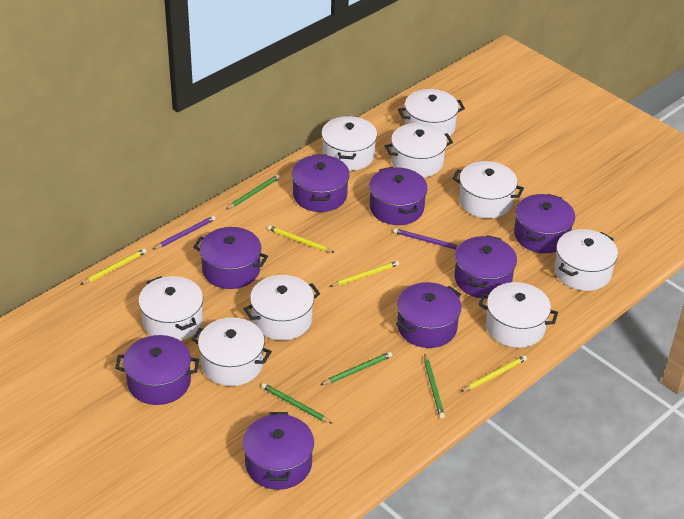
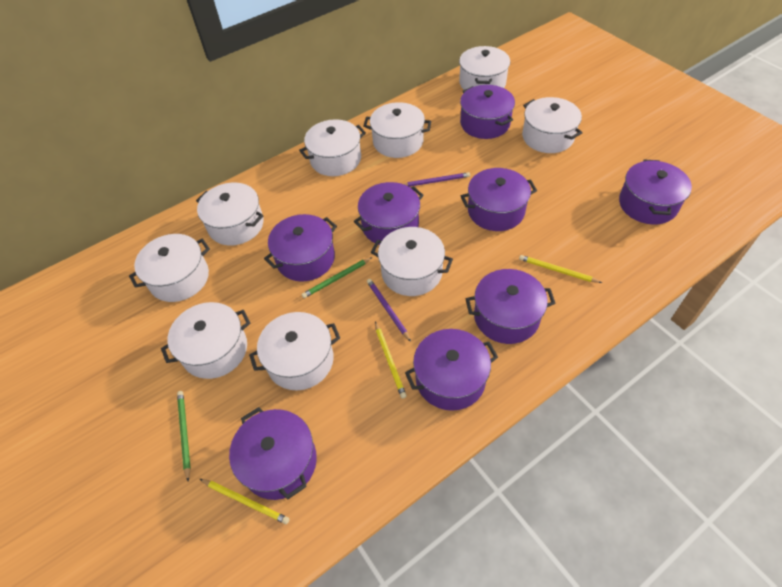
green pencil: [226,175,280,209] [261,383,333,424] [321,352,392,385] [424,355,445,418] = 4 -> [177,391,191,481] [301,257,372,298] = 2
yellow pencil: [80,248,147,285] [268,225,335,253] [330,261,399,286] [461,355,527,392] = 4 -> [200,479,290,524] [375,322,407,399] [519,255,602,283] = 3

